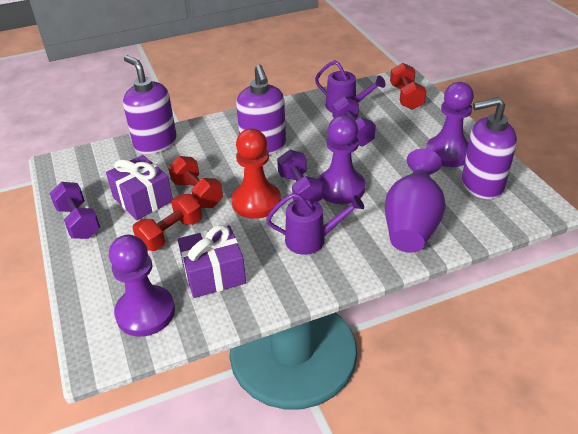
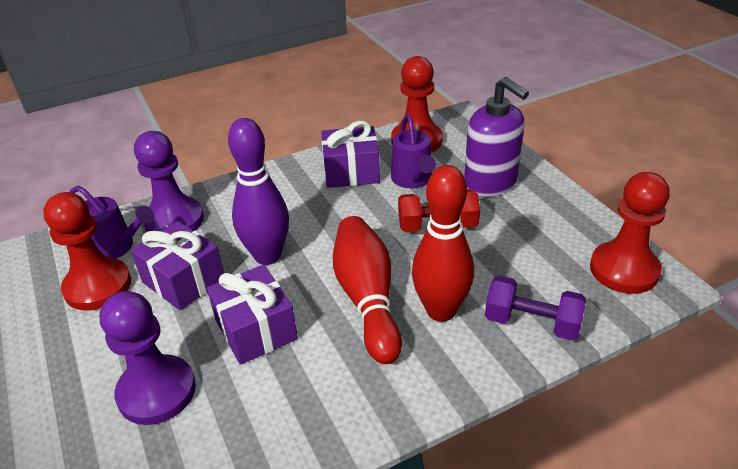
purple bowling pin: none = 0 -> [228,118,289,265] = 1
purple dumbbell: [49,182,100,239] [277,150,323,202] [333,96,376,146] = 3 -> [485,276,586,341] = 1
purple gift: [106,155,173,220] [178,225,246,298] = 2 -> [131,221,224,310] [207,265,298,365] [321,121,380,188] = 3
purple pawn: [109,235,175,337] [318,115,365,204] [426,82,474,167] = 3 -> [100,291,196,425] [134,131,204,232] = 2
purple soap dispenser: [123,55,177,154] [236,64,286,155] [462,97,517,199] = 3 -> [464,77,529,197] = 1
purple vase: [385,149,446,253] = 1 -> none = 0
red bowling pin: none = 0 -> [333,216,402,364] [412,165,474,322] = 2
red dumbbell: [133,194,202,251] [168,156,223,208] [390,63,426,110] = 3 -> [398,189,480,233] = 1
red pawn: [231,128,281,219] = 1 -> [43,192,131,310] [391,56,443,153] [590,172,670,294] = 3

